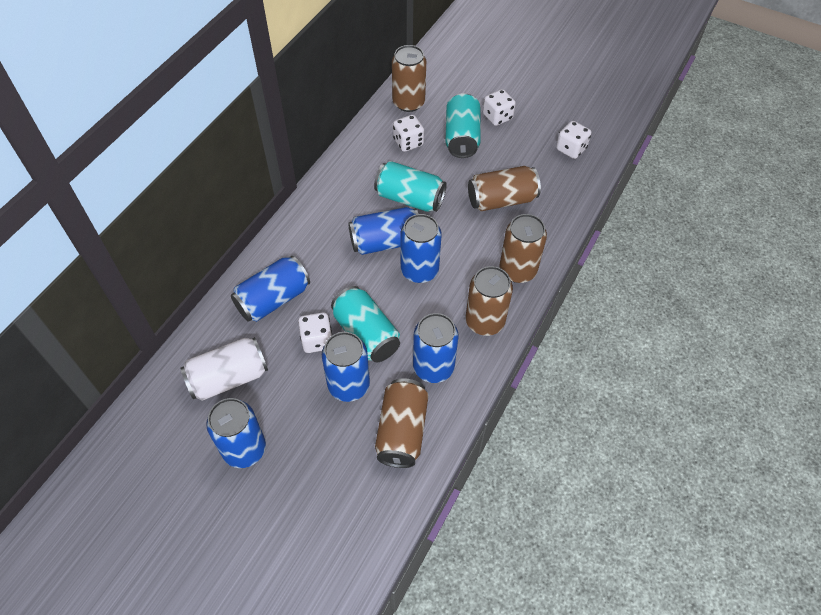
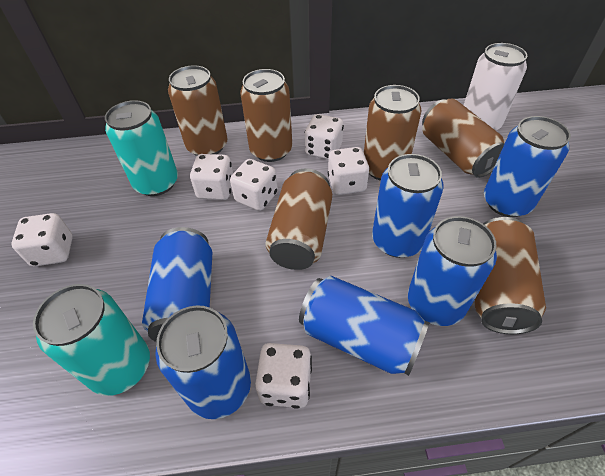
brown can: [375,378,428,468] [392,45,426,112] [466,266,513,336] [468,166,541,211] [499,214,547,283] = 5 -> [168,65,228,156] [240,69,292,162] [265,168,332,270] [364,85,421,181] [422,99,505,178] [475,217,546,334] = 6
turquoise can: [331,286,400,362] [374,161,447,212] [445,93,481,158] = 3 -> [33,284,150,396] [105,100,178,196] = 2
white dice: [298,312,332,353] [393,115,424,152] [483,89,516,126] [556,121,591,159] = 4 -> [12,213,73,266] [190,154,233,200] [230,159,278,211] [255,343,312,409] [305,114,344,159] [328,147,370,195] = 6

